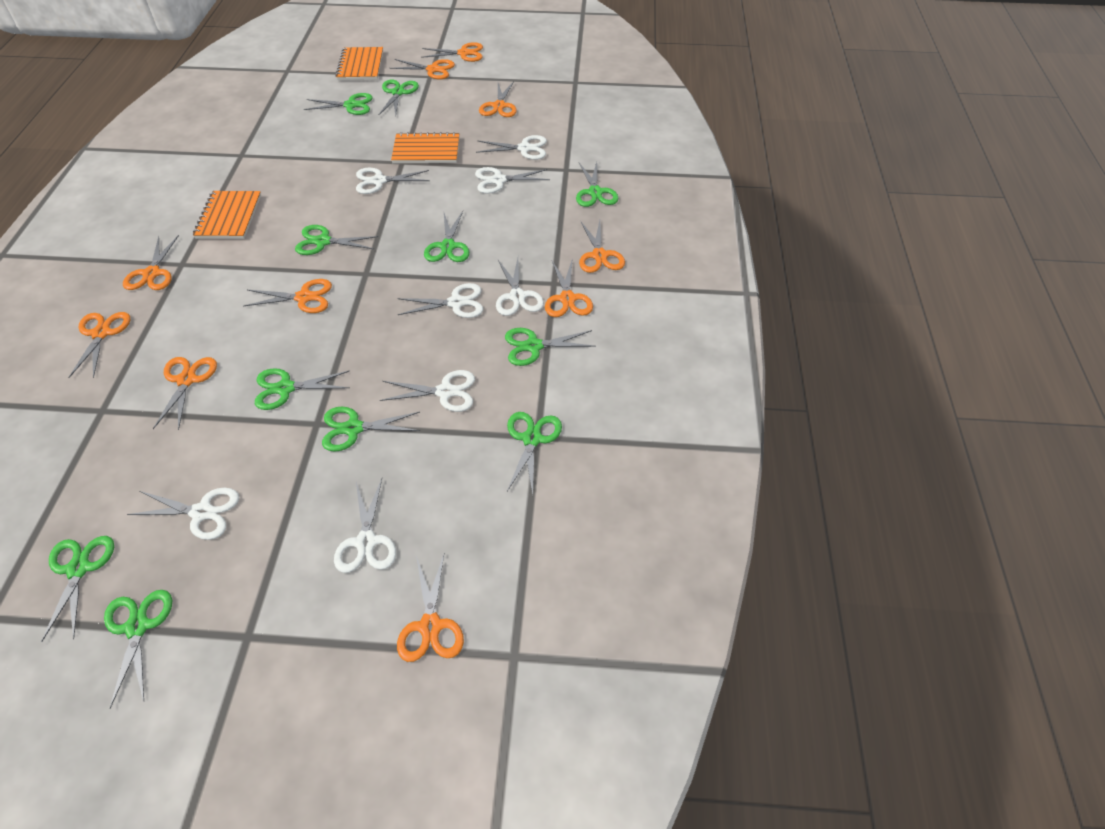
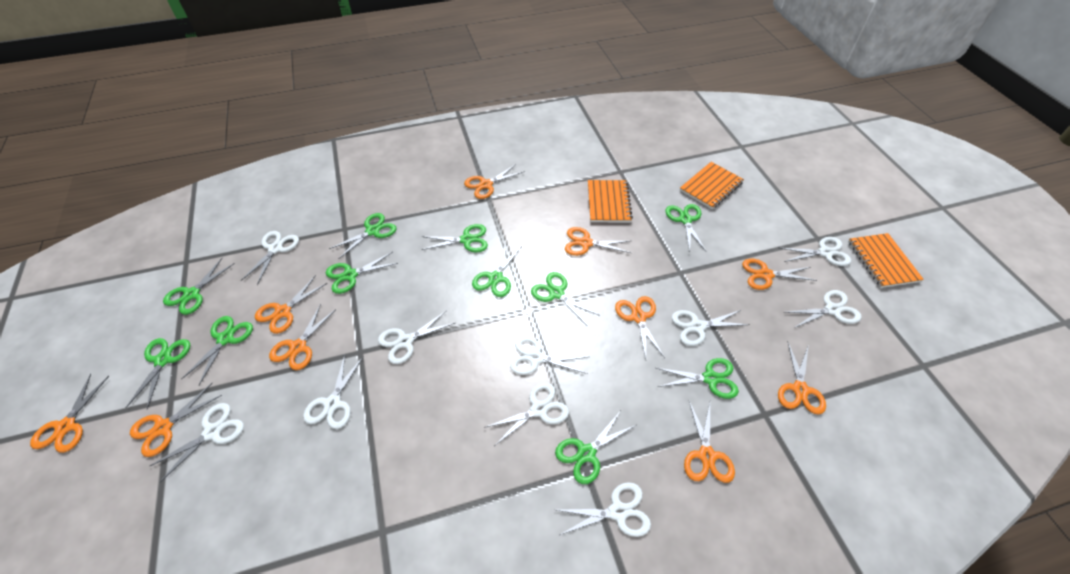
white scissors: [127,488,239,540] [334,479,396,573] [356,168,430,194] [380,370,475,412] [397,283,483,318] [475,167,550,194] [476,135,547,160] [496,258,544,316] = 8 -> [150,403,244,482] [241,231,299,285] [303,354,363,429] [378,310,455,364] [484,383,569,445] [510,336,588,375] [557,482,651,537] [672,310,750,346] [780,237,851,266] [785,290,862,328] = 10

